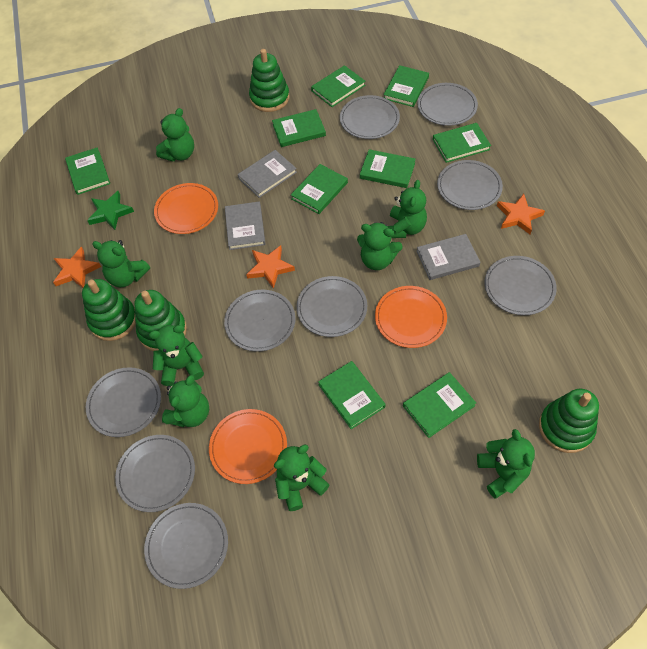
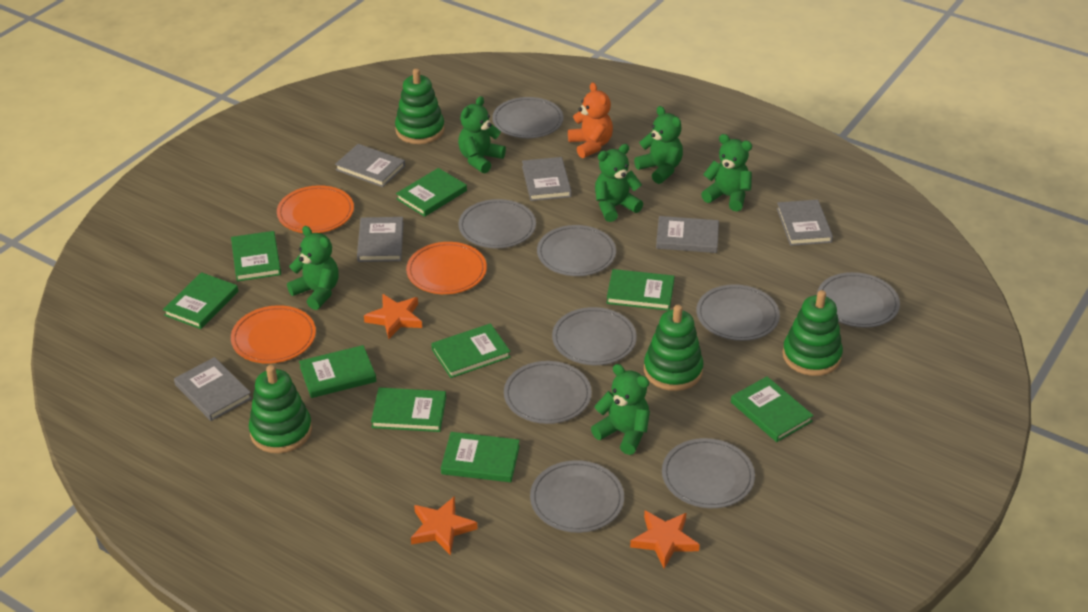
green star: [87,191,134,230] = 1 -> none = 0
green teddy bear: [92,240,150,287] [149,325,204,386] [156,108,194,161] [162,375,209,427] [274,445,330,511] [357,222,403,270] [388,180,427,238] [477,429,535,498] = 8 -> [287,226,339,310] [458,96,506,173] [591,364,650,455] [595,144,643,222] [634,106,683,184] [701,134,752,211] = 6
grey book: [225,202,266,250] [238,150,297,198] [417,234,480,280] = 3 -> [174,357,252,421] [335,144,405,187] [357,217,404,262] [522,157,572,201] [656,216,719,253] [777,200,833,246] = 6
orange teddy bear: none = 0 -> [568,82,613,158] = 1

